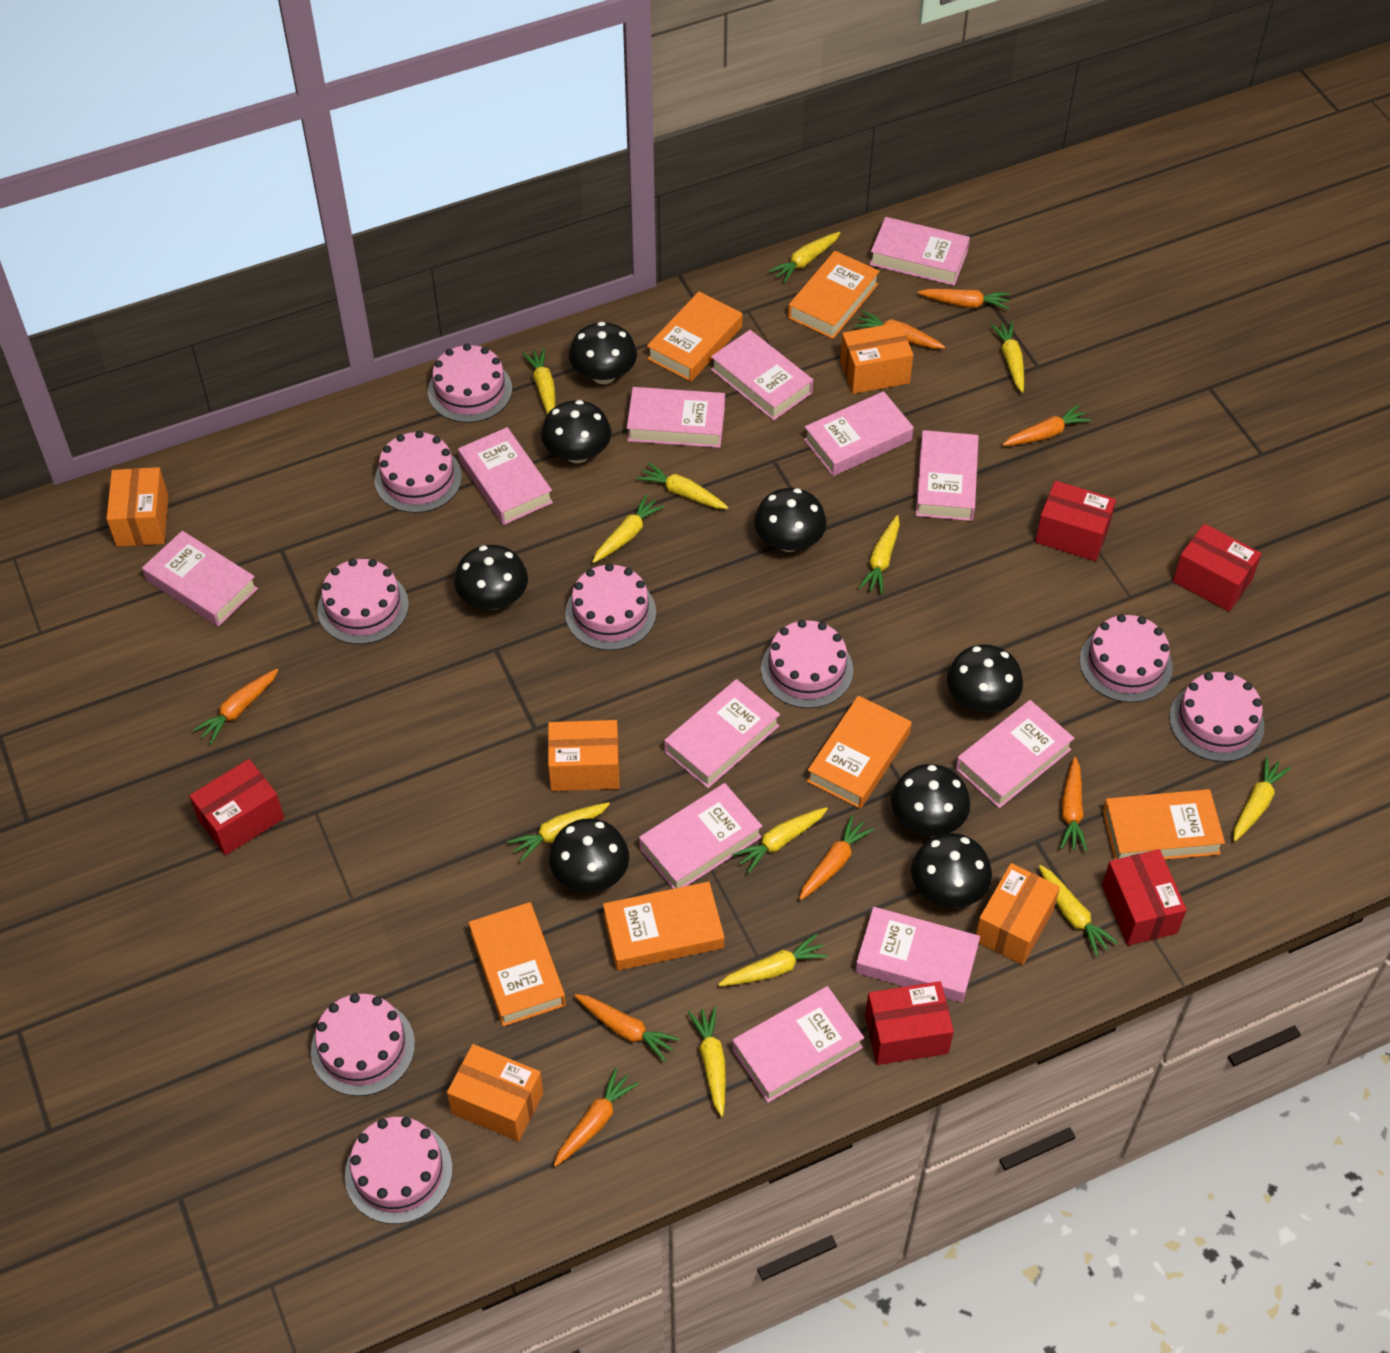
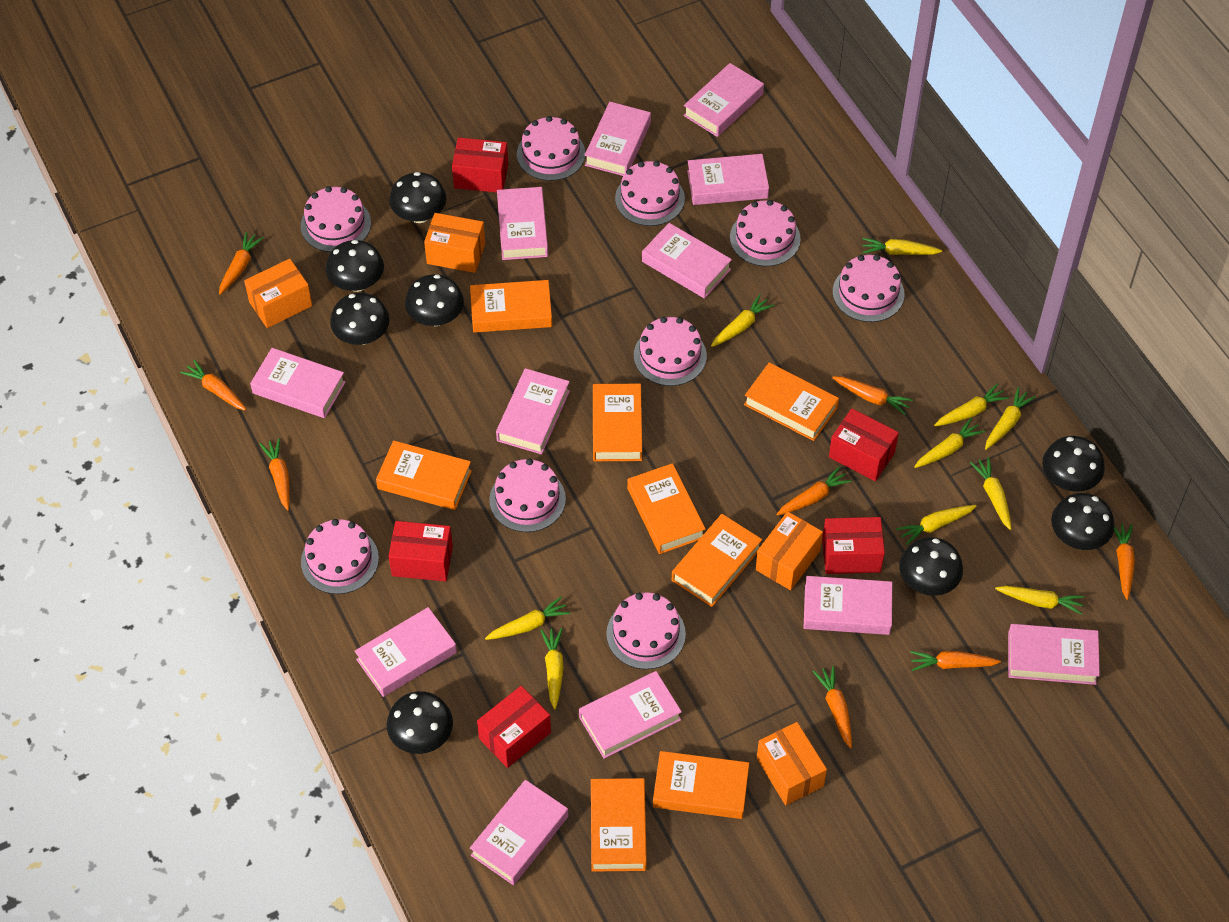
orange book: [469,902,566,1026] [603,882,724,971] [647,291,743,382] [788,251,880,339] [807,695,912,809] [1103,789,1225,860] = 6 -> [376,440,472,510] [470,280,552,333] [591,778,647,872] [593,384,642,461] [627,463,706,554] [653,751,749,819] [672,514,762,607] [744,362,839,441] = 8
orange box: [107,467,169,547] [447,1044,543,1141] [548,720,620,791] [840,322,913,394] [976,863,1060,965] = 5 -> [244,259,312,328] [424,213,485,273] [756,511,823,590] [757,722,827,805] = 4
yellow carrot: [507,802,610,862] [522,348,555,414] [592,495,665,563] [637,462,728,509] [688,1007,726,1117] [718,934,828,986] [732,807,828,874] [769,232,840,283] [858,515,900,594] [990,321,1024,393] [1039,865,1118,957] [1233,756,1291,842] = 12 -> [485,597,571,640] [541,628,564,709] [711,294,774,347] [862,238,942,255] [896,505,976,545] [914,418,985,468] [934,384,1009,426] [970,457,1011,530] [985,387,1036,450] [995,586,1085,615] = 10

